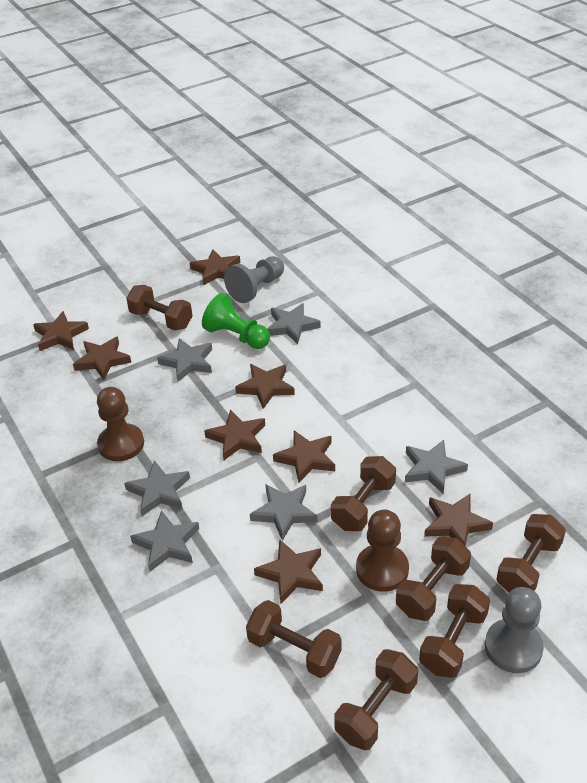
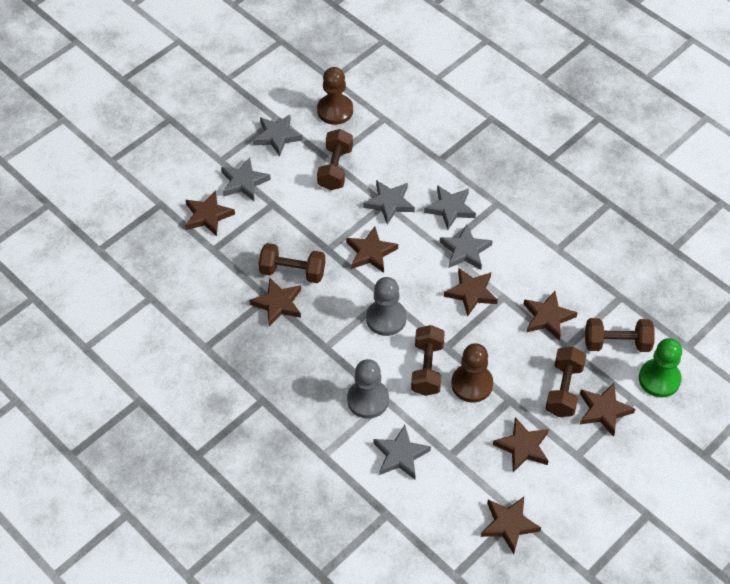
brown dumbbell: [126,285,192,330] [246,600,342,678] [331,456,396,531] [334,649,418,750] [396,537,471,621] [419,584,490,678] [496,514,566,593] = 7 -> [258,243,325,283] [317,129,353,190] [411,325,445,396] [545,347,586,417] [585,318,655,352] = 5

